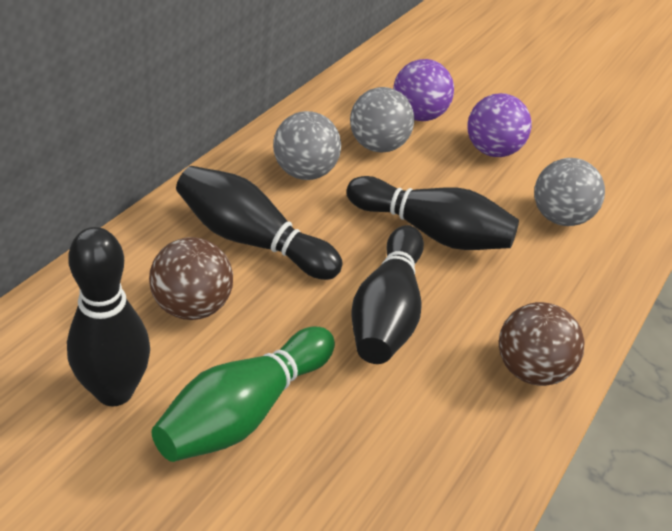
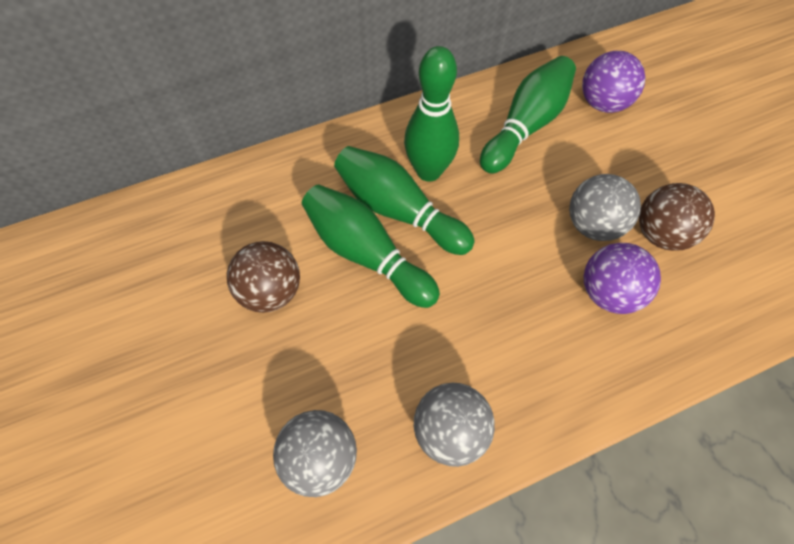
black bowling pin: [67,227,150,406] [176,166,343,280] [347,176,519,250] [351,225,424,364] = 4 -> none = 0
green bowling pin: [152,327,335,462] = 1 -> [302,184,440,308] [334,146,475,255] [404,46,459,182] [480,56,576,173] = 4

